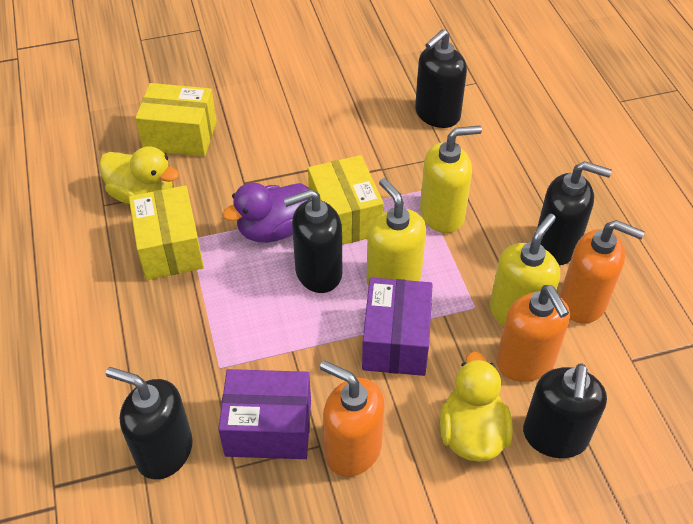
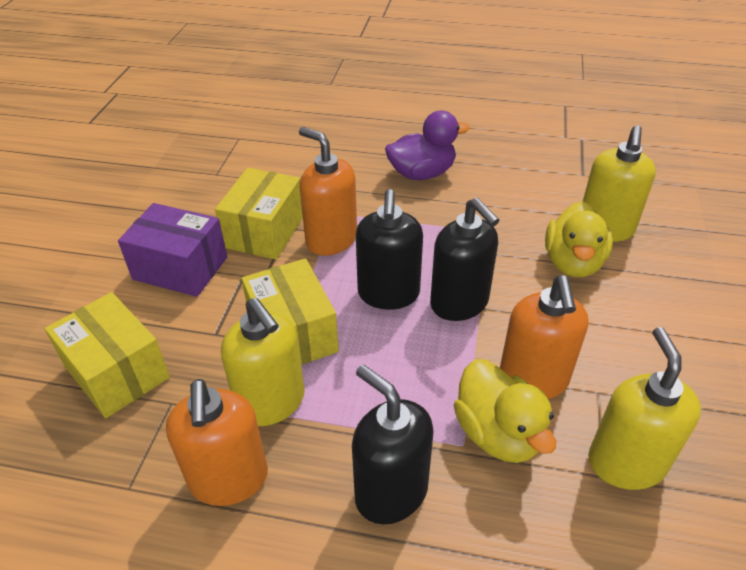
black soap dispenser: [106,367,193,479] [283,189,342,293] [415,29,467,128] [523,363,607,458] [537,161,612,265] = 5 -> [352,365,434,524] [356,189,423,310] [430,198,499,321] = 3
purple box: [218,369,311,459] [362,277,433,376] = 2 -> [118,203,227,297] = 1

